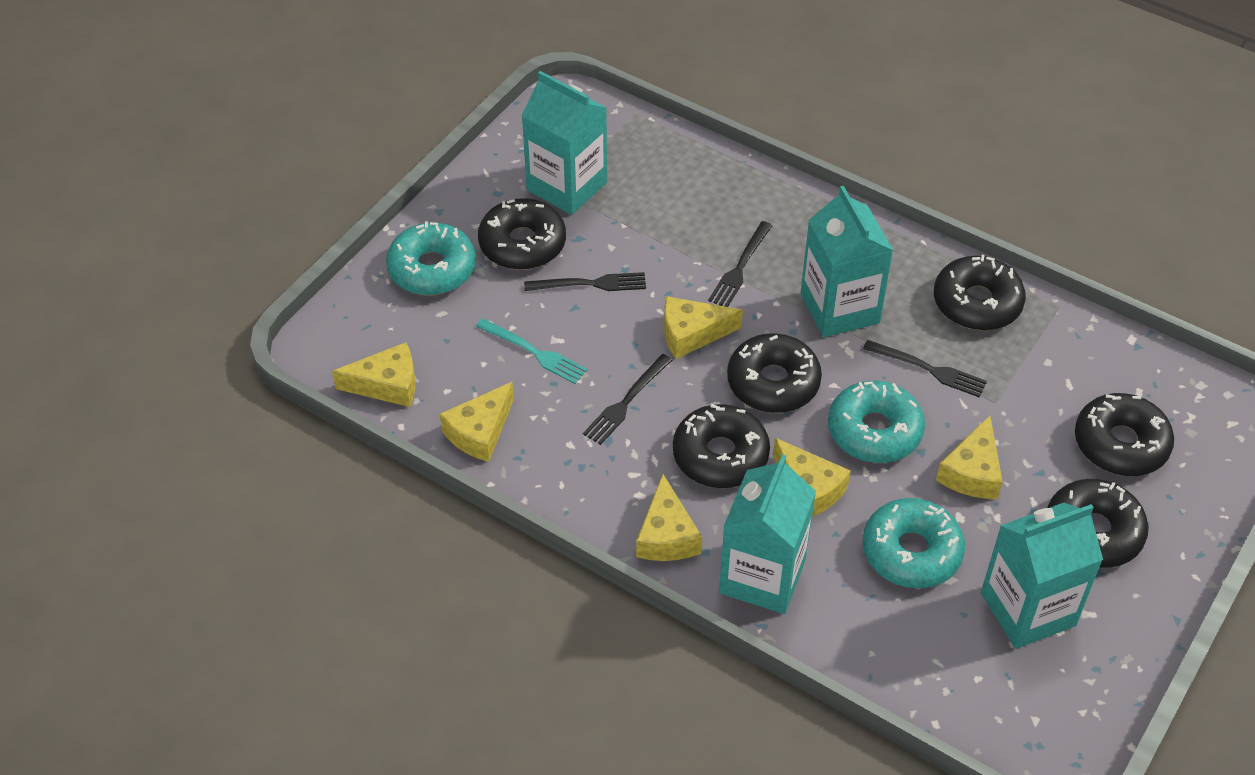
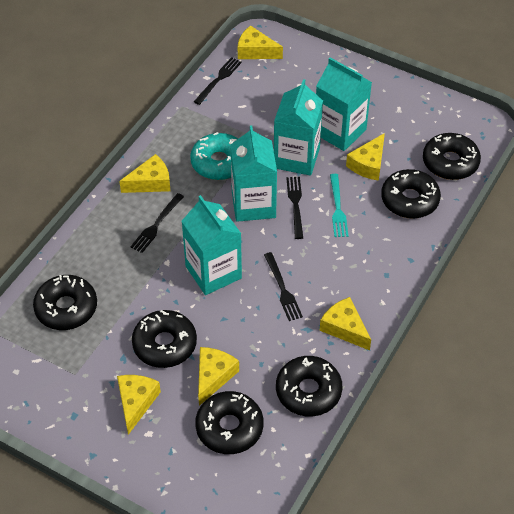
turquoise donut: [386,221,476,295] [828,380,925,463] [863,498,965,588] = 3 -> [190,132,238,180] = 1

